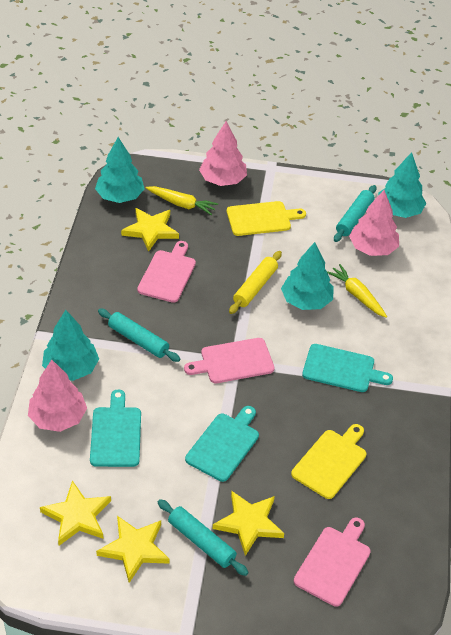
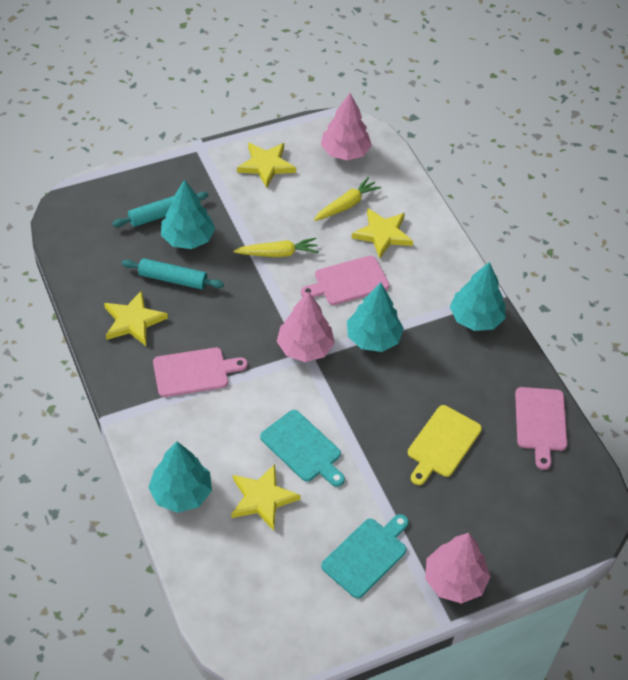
turquoise cutting board: [90,390,141,467] [185,406,259,482] [302,344,393,392] = 3 -> [260,410,345,487] [321,514,409,598] = 2
turquoise rolling pin: [98,309,180,362] [158,499,249,576] [334,185,377,242] = 3 -> [112,192,208,227] [122,258,224,289] = 2
yellow cutting board: [227,201,306,236] [291,424,366,499] = 2 -> [408,405,482,485] = 1
yellow rolling pin: [229,251,282,314] = 1 -> none = 0

